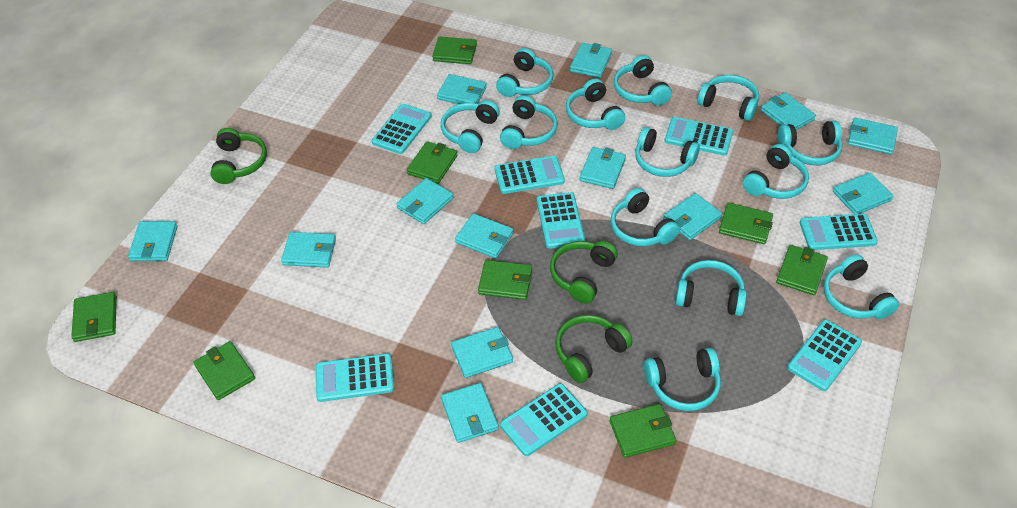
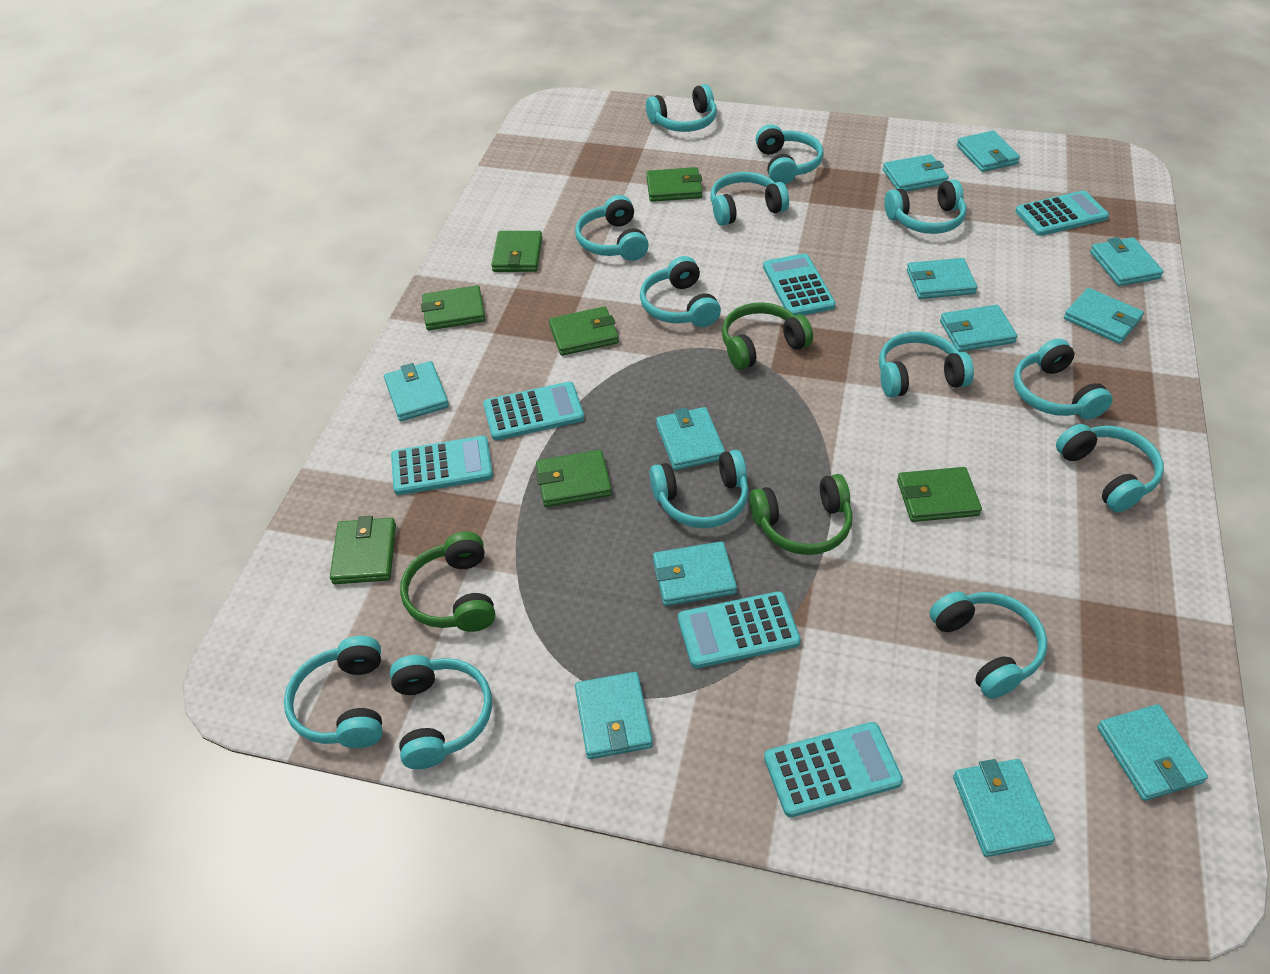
green wallet: [71,292,117,342] [194,341,255,400] [407,141,457,184] [432,37,477,64] [478,260,532,300] [610,404,676,458] [719,203,773,244] [776,245,828,295] = 8 -> [330,516,396,584] [421,285,485,330] [491,231,542,272] [536,450,612,507] [549,306,619,356] [646,167,702,202] [897,467,982,522] = 7
turquoise calculator: [315,353,394,402] [372,104,432,154] [495,156,565,194] [500,383,587,456] [537,192,585,249] [665,117,733,156] [787,319,862,391] [800,214,878,250] = 8 -> [391,436,493,495] [483,382,584,441] [678,591,801,668] [763,254,836,315] [764,722,903,817] [1015,190,1109,236] = 6
turquoise wallet: [128,221,178,261] [281,232,336,268] [397,178,453,224] [437,74,487,104] [441,383,499,443] [451,327,513,378] [455,213,514,258] [570,43,612,78] [580,147,626,189] [663,193,722,240] [761,92,816,130] [833,173,893,214] [848,118,898,154] = 13 -> [384,361,449,421] [575,672,653,759] [653,541,737,606] [656,407,725,470] [883,154,949,191] [907,258,977,299] [940,305,1017,352] [953,759,1055,857] [957,131,1020,172] [1064,288,1144,344] [1090,237,1164,286] [1097,704,1208,801] = 12

